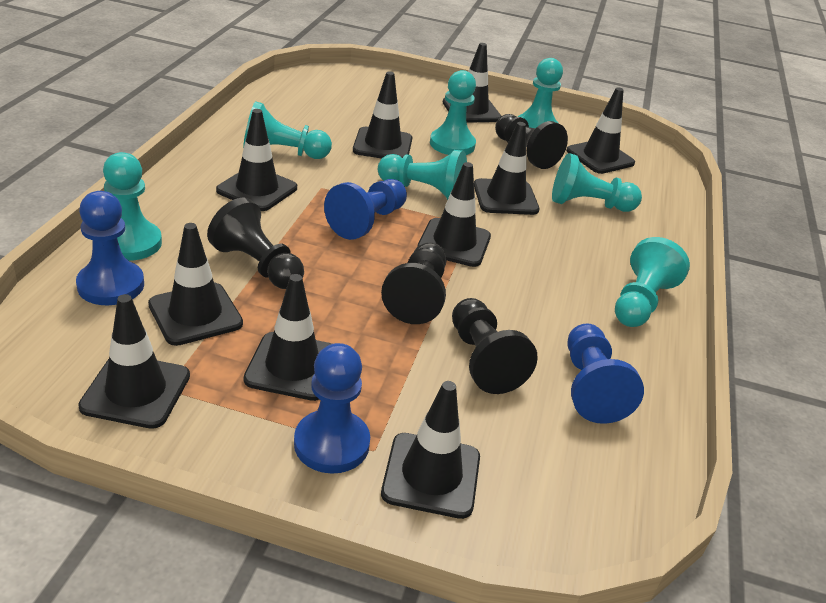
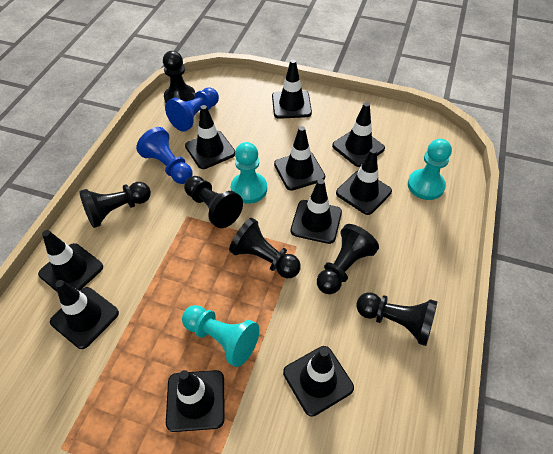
black pawn: [207,197,304,289] [381,242,446,324] [452,298,538,394] [495,114,568,169] = 4 -> [79,182,151,228] [163,51,196,103] [184,176,243,228] [229,218,301,278] [317,224,379,294] [356,292,438,346] = 6
blue pawn: [76,191,144,305] [294,343,370,474] [324,179,407,240] [567,324,644,424] = 4 -> [136,127,193,184] [165,87,219,132] = 2
turquoise pawn: [103,152,162,261] [243,101,332,159] [378,150,467,200] [430,70,476,155] [518,58,563,128] [552,153,642,212] [615,237,690,327] = 7 -> [182,305,260,367] [231,142,267,204] [408,139,452,200] = 3

